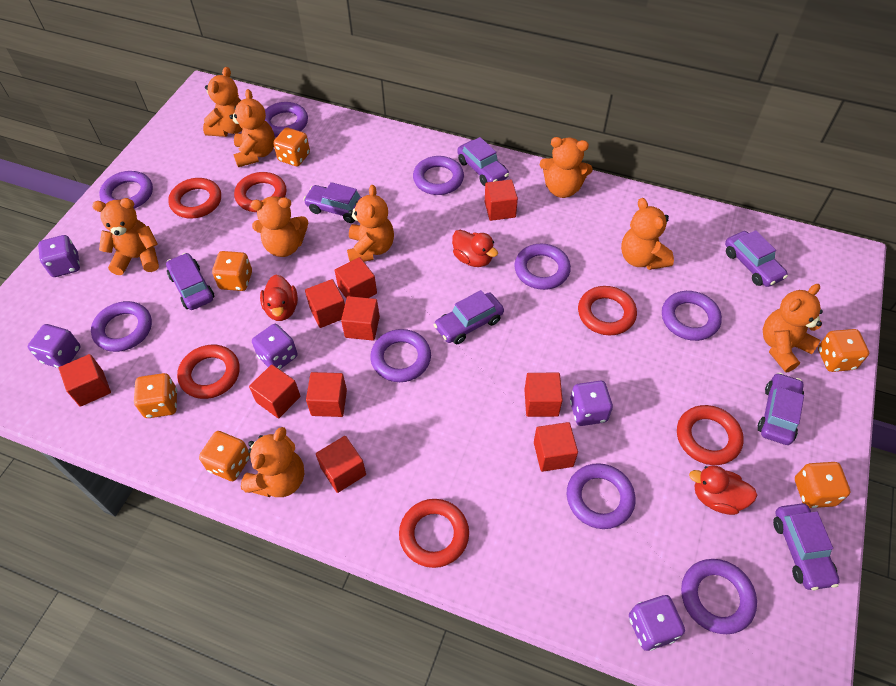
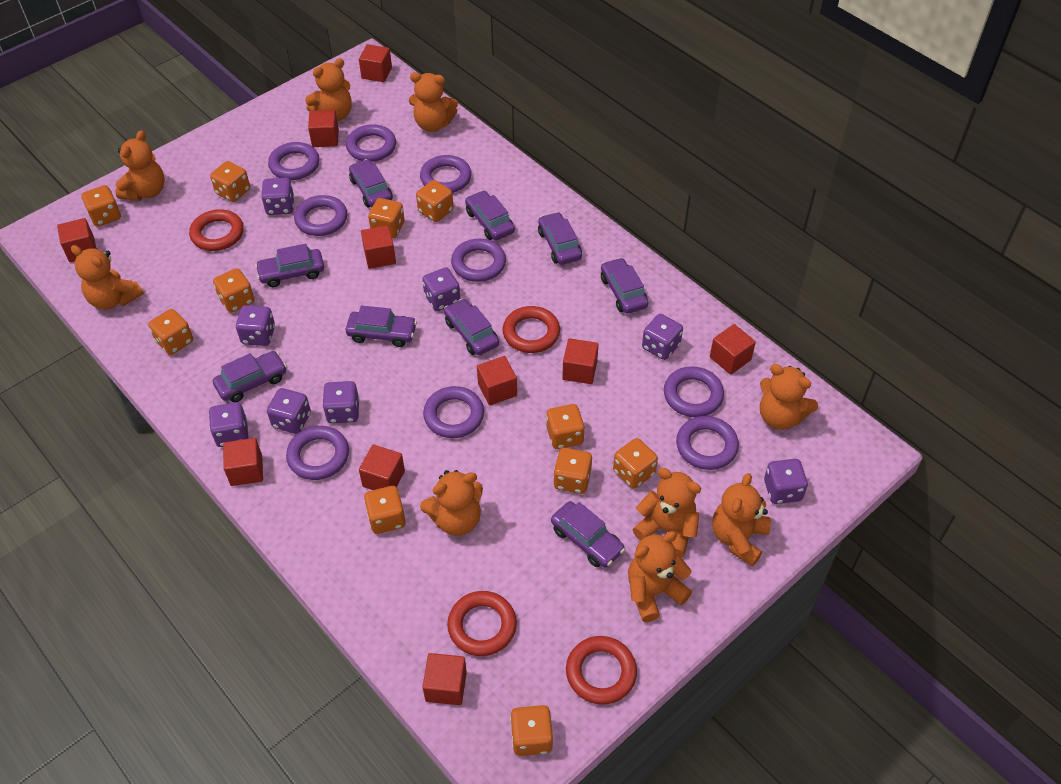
orange dice: [134,373,177,418] [199,431,250,481] [212,251,252,291] [273,127,310,166] [795,462,850,508] [818,329,869,372] = 6 -> [82,185,121,227] [148,309,193,355] [210,161,250,202] [213,268,254,313] [364,486,406,534] [368,198,405,238] [416,180,453,222] [510,705,553,756] [546,404,585,449] [553,448,592,494] [613,438,658,489] = 11
purple car: [166,253,214,310] [303,182,362,223] [434,290,504,345] [457,137,509,186] [725,230,788,287] [758,372,804,445] [773,503,840,590] = 7 -> [213,351,287,402] [255,244,324,287] [346,306,417,347] [349,159,392,208] [444,299,499,355] [465,190,515,240] [538,212,582,265] [551,501,625,568] [601,258,648,314] = 9
purple dice: [28,324,81,368] [38,235,80,277] [252,324,298,369] [570,381,613,426] [629,595,685,651] = 5 -> [209,402,248,447] [236,305,275,346] [261,178,294,215] [267,388,311,434] [322,381,359,423] [422,267,460,311] [642,314,683,360] [764,459,808,504] = 8
red duck: [260,274,298,321] [452,230,498,267] [689,465,758,515] = 3 -> none = 0
red ring: [168,178,221,218] [177,345,240,399] [234,172,286,212] [399,499,469,568] [578,286,637,335] [677,405,744,465] = 6 -> [189,209,244,251] [447,591,517,656] [503,306,560,353] [566,636,637,705] = 4

